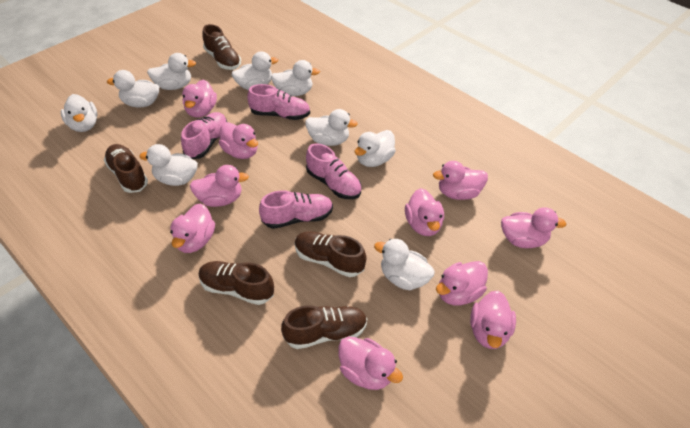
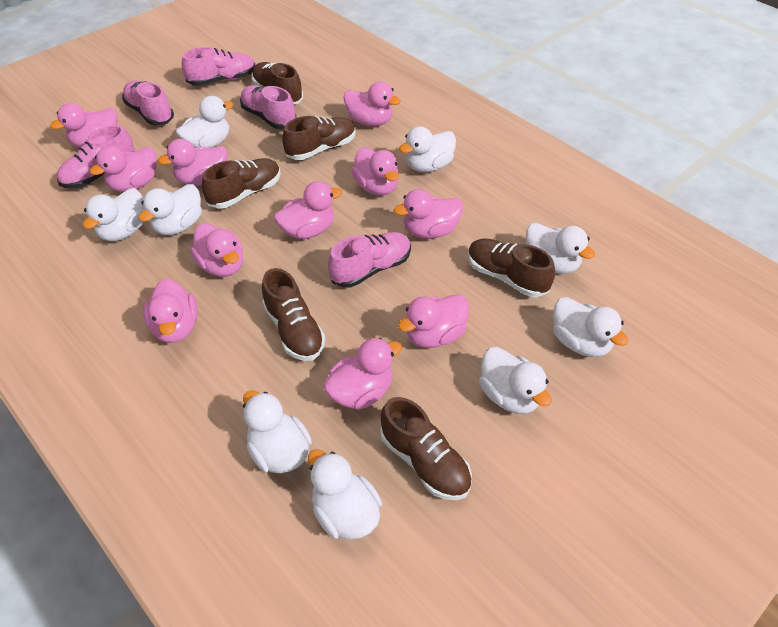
brown shoe: [104,144,148,193] [199,261,274,305] [202,24,241,70] [281,305,367,349] [295,231,367,277] = 5 -> [202,158,281,209] [252,62,303,104] [262,268,325,361] [282,116,356,160] [380,397,472,500] [468,238,555,297] = 6
pink duck: [170,203,215,253] [182,80,217,118] [190,165,249,207] [219,122,258,159] [338,336,403,390] [405,188,444,236] [433,161,488,200] [436,261,488,305] [470,291,516,349] [501,207,567,248] = 10 -> [50,103,117,148] [90,146,156,192] [143,278,198,343] [158,139,228,186] [190,223,243,277] [274,181,342,239] [323,338,402,410] [343,81,401,126] [351,147,399,196] [394,189,463,239] [398,294,469,348] = 11
pink shoe: [181,112,227,159] [247,84,310,120] [259,190,333,229] [306,143,362,199] = 4 -> [57,125,134,189] [122,80,174,125] [182,47,255,86] [240,85,297,129] [328,232,411,288] = 5

